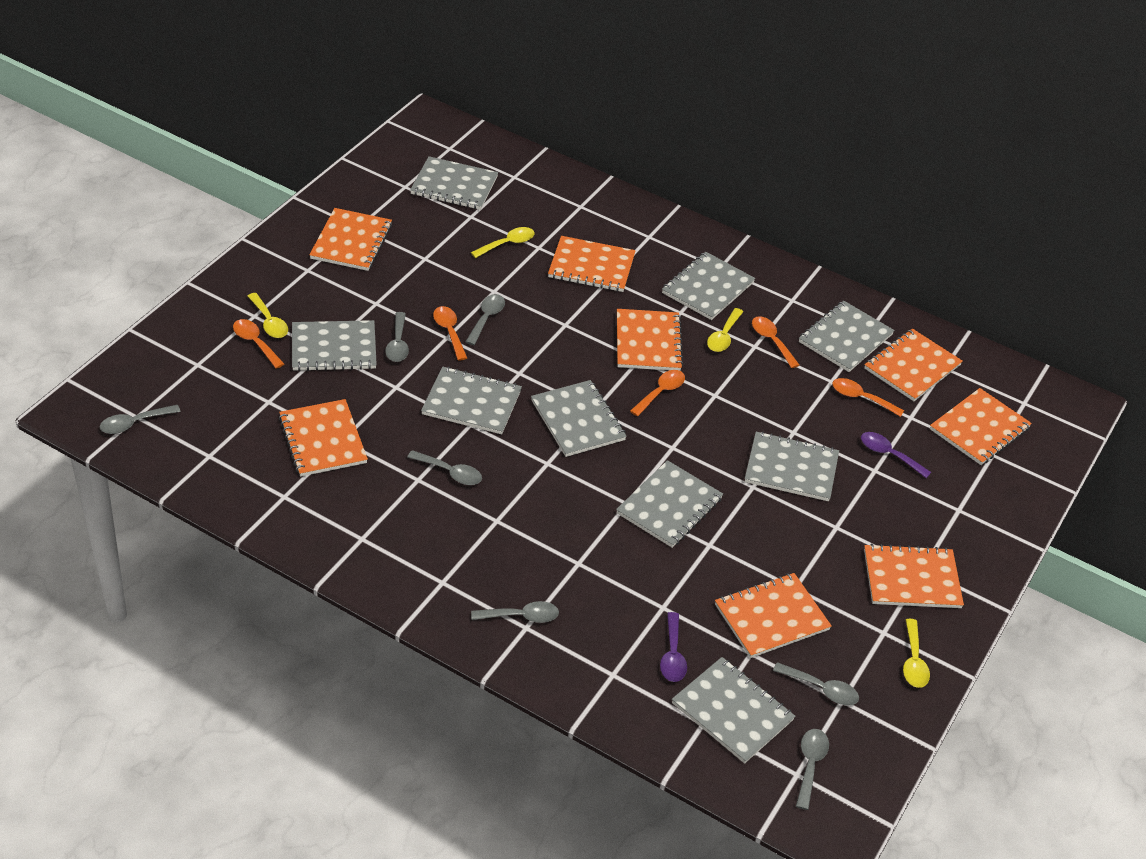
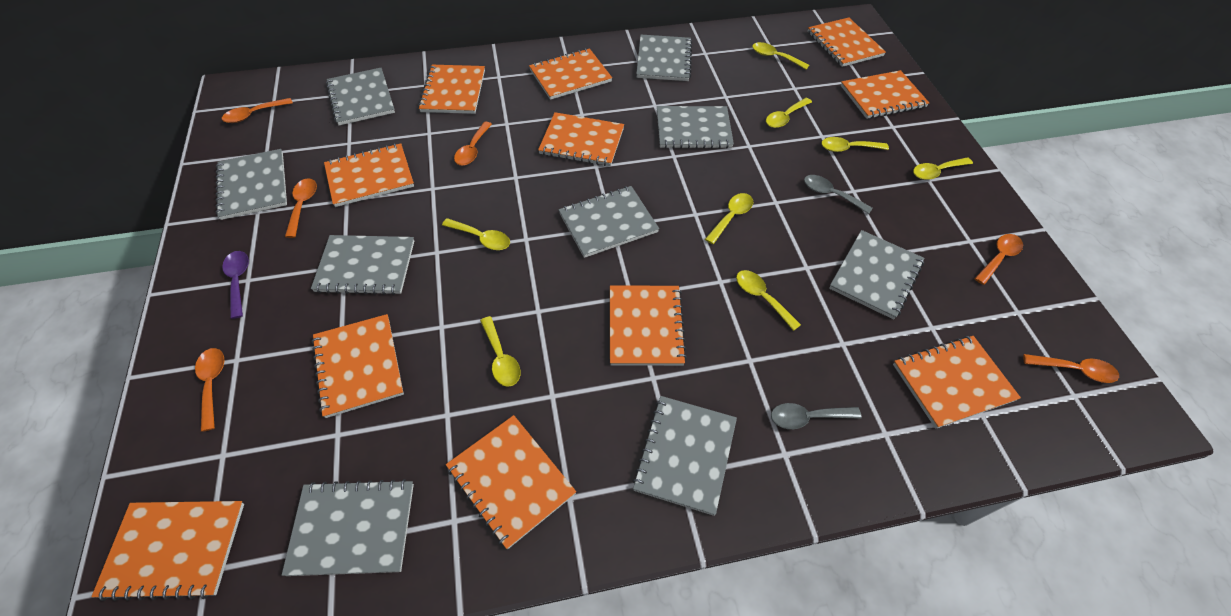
grey spoon: [100,405,181,434] [385,312,409,362] [407,450,482,485] [465,294,505,345] [471,601,559,623] [773,662,859,706] [796,729,829,810] = 7 -> [771,403,862,429] [804,175,873,214] = 2
orange notebook: [279,399,368,477] [309,208,392,271] [548,236,636,292] [617,309,684,371] [715,573,832,658] [864,329,963,401] [864,544,964,608] [930,388,1032,465] = 8 -> [91,501,244,601] [312,314,404,418] [324,143,414,207] [418,65,485,114] [446,415,576,549] [529,49,612,100] [538,112,624,166] [610,285,687,366] [807,18,886,67] [841,70,929,119] [893,336,1021,429] = 11
orange spoon: [233,319,284,369] [433,306,467,361] [630,370,685,416] [752,316,799,368] [832,378,904,417] = 5 -> [195,348,224,432] [222,98,293,123] [285,178,317,238] [454,122,492,166] [974,234,1023,285] [1023,354,1119,383] = 6
purple spoon: [660,612,687,682] [861,432,931,478] = 2 -> [222,251,249,319] = 1
yellow spoon: [247,293,288,338] [471,227,534,258] [707,308,743,352] [903,619,930,688] = 4 -> [442,218,510,250] [480,316,520,387] [705,193,753,244] [736,270,801,331] [752,42,809,70] [766,98,812,128] [821,137,889,152] [913,157,973,180] = 8

